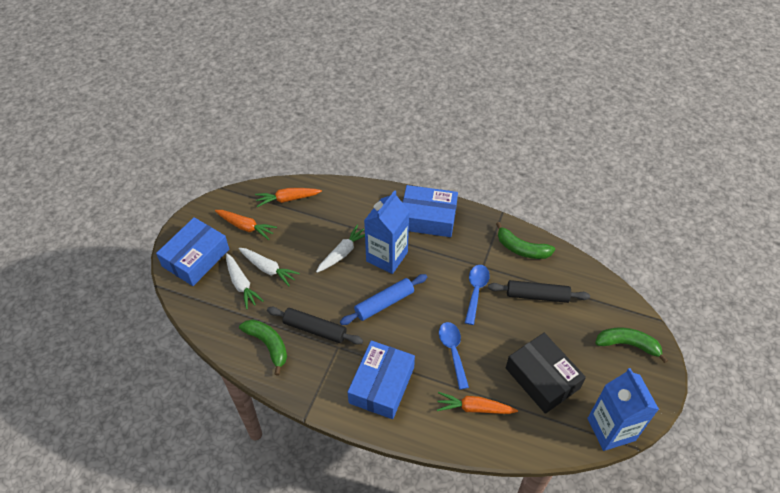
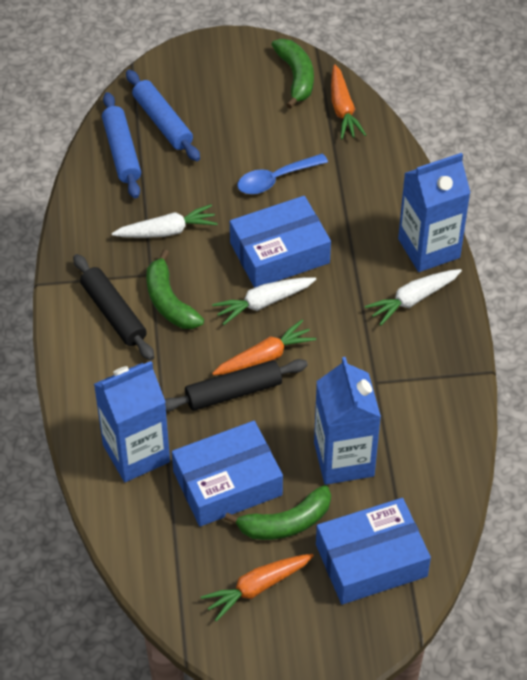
black box: [506,333,586,414] = 1 -> none = 0
blue carton: [364,190,410,274] [587,368,659,451] = 2 -> [94,361,170,482] [314,357,381,485] [398,153,471,272] = 3
blue rolling pin: [340,274,427,325] = 1 -> [102,92,141,199] [126,70,200,161] = 2
blue spoon: [439,322,469,389] [465,265,490,325] = 2 -> [237,153,328,194] = 1

